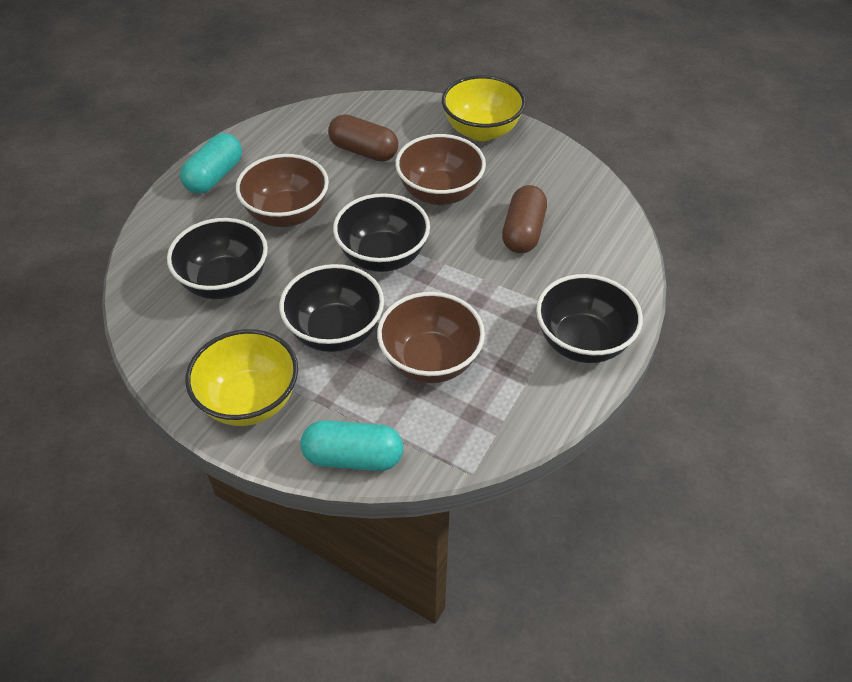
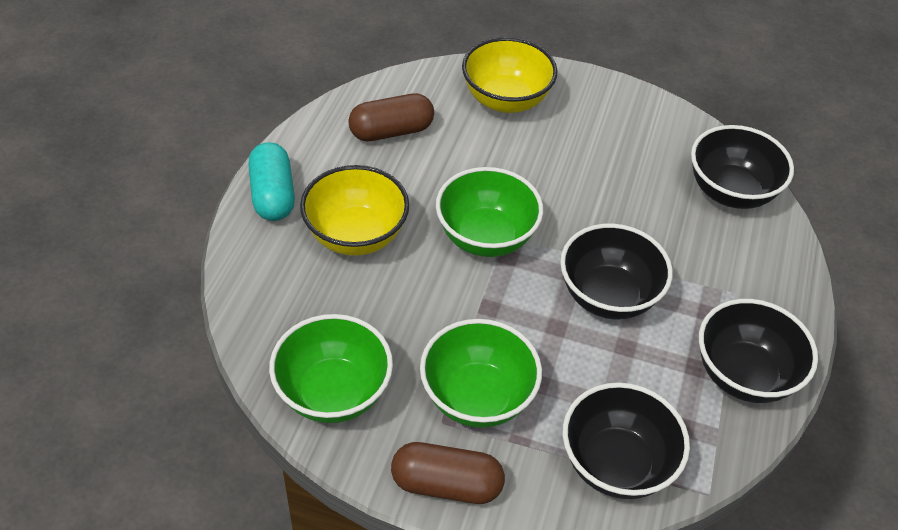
brown bowl: [236,154,329,227] [377,292,485,383] [395,134,486,205] = 3 -> none = 0
green bowl: none = 0 -> [269,314,393,423] [420,319,542,428] [436,167,543,257] = 3
turquoise capsule: [180,133,242,194] [300,420,403,471] = 2 -> [248,142,295,221] = 1

